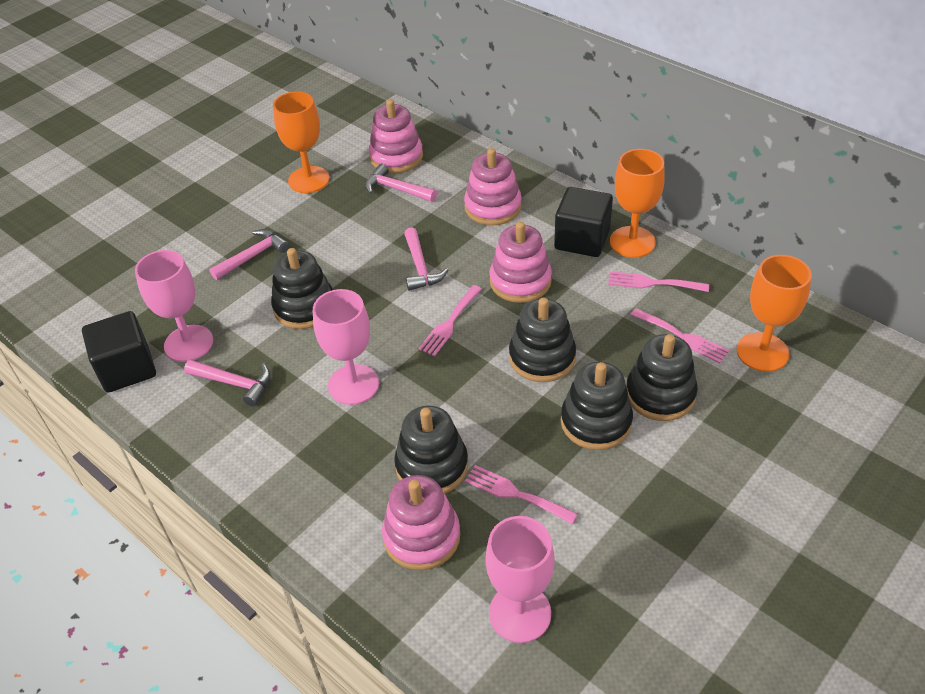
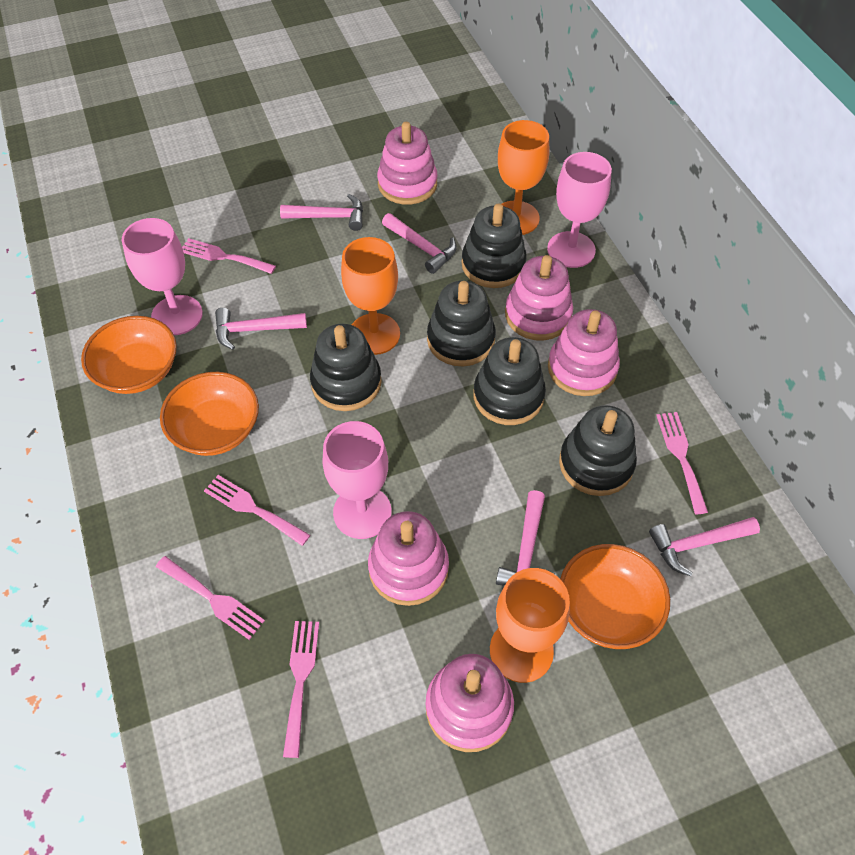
black cube: [82,311,156,393] [554,187,613,257] = 2 -> none = 0
orange bowl: none = 0 -> [81,316,177,394] [160,372,259,456] [560,544,670,649] = 3
pink fork: [418,285,482,356] [465,465,578,524] [608,271,709,292] [631,308,729,363] = 4 -> [156,556,265,640] [182,238,276,274] [204,475,310,546] [283,621,319,758] [656,412,708,514] = 5
pink hammer: [184,359,271,406] [209,229,289,280] [365,164,437,202] [404,228,448,291] = 4 -> [215,308,307,350] [280,194,363,231] [382,213,457,274] [496,490,556,586] [649,517,760,576] = 5
pink stacking toy: [369,99,423,173] [382,475,460,570] [464,148,522,226] [490,221,552,303] = 4 -> [368,511,449,606] [377,122,438,205] [426,654,514,752] [505,255,573,340] [548,309,620,396] = 5

